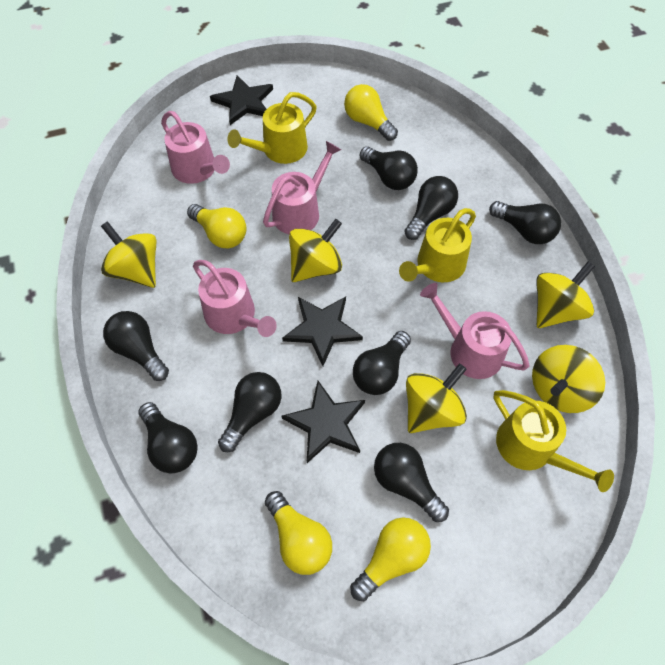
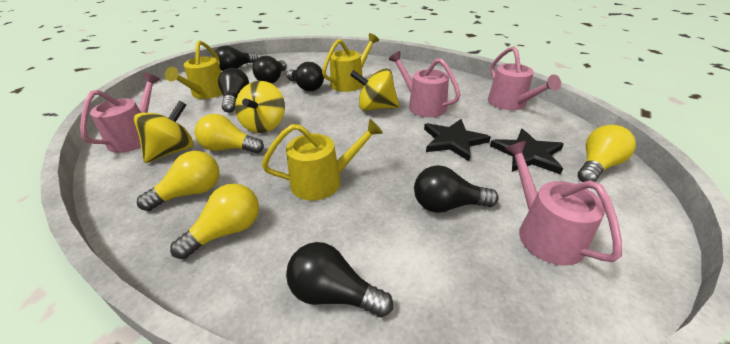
black light bulb: [103,311,169,381] [138,402,198,474] [218,372,282,452] [353,331,411,395] [360,146,418,190] [374,443,449,522] [404,176,458,240] [489,201,561,244] = 8 -> [213,46,258,71] [218,68,249,113] [253,56,287,84] [286,62,324,91] [286,242,393,317] [414,165,499,213] = 6
black star: [210,75,273,125] [282,297,363,366] [282,381,365,463] = 3 -> [424,119,491,161] [490,129,564,175] = 2
yellow spinning top: [101,221,156,288] [289,219,342,282] [406,364,467,433] [532,345,605,413] [536,262,595,328] = 5 -> [134,101,193,163] [235,81,285,133] [350,68,399,111] = 3

